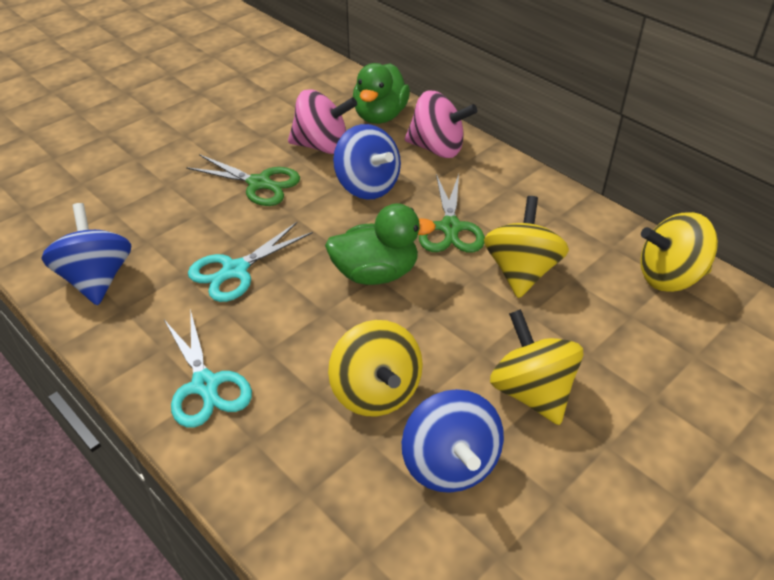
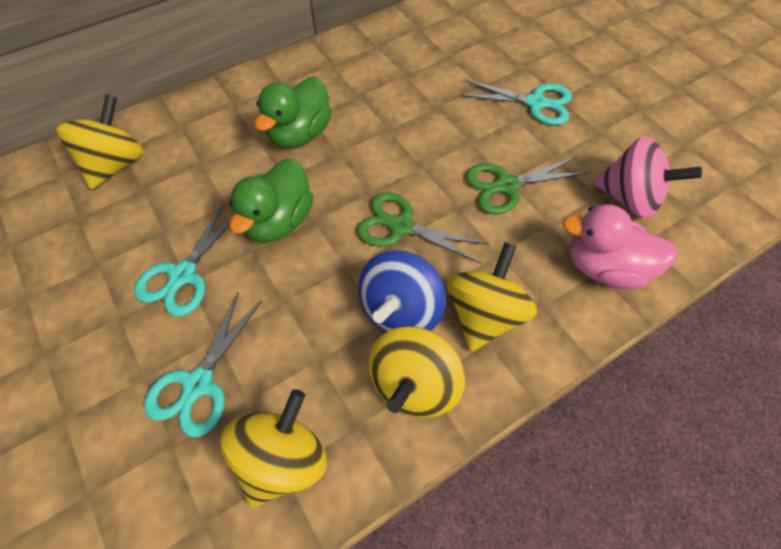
blue spinning top: [41,203,131,306] [333,124,401,200] [402,389,504,493] = 3 -> [359,250,446,332] = 1
pink duck: none = 0 -> [562,204,678,289] = 1
pink spinning top: [288,89,357,154] [405,91,477,158] = 2 -> [594,136,702,218] = 1
turquoise scissors: [164,309,252,428] [188,222,313,302] = 2 -> [134,202,232,317] [144,292,262,437] [461,80,572,125] = 3

